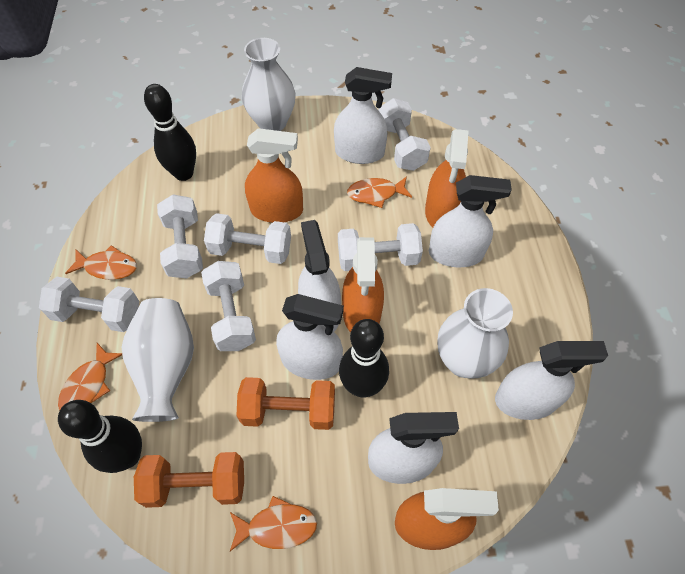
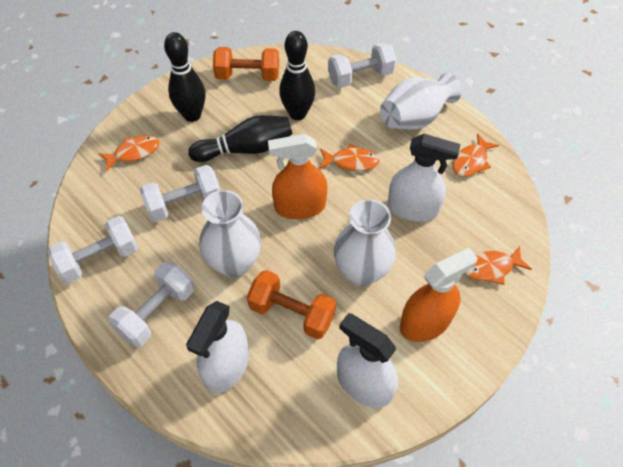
orange spray bottle: [245,128,303,223] [342,237,384,333] [395,488,499,550] [425,129,469,227] = 4 -> [268,134,327,219] [400,248,478,342] = 2
white dumbbell: [39,277,139,332] [157,194,203,278] [201,261,256,351] [204,213,291,264] [338,223,423,271] [378,98,431,171] = 6 -> [48,216,138,284] [108,262,194,347] [140,165,220,222] [328,43,397,88] = 4
white spray bottle: [276,294,344,380] [298,220,341,332] [334,67,392,164] [368,412,459,484] [429,175,512,267] [495,341,608,420] = 6 -> [186,301,249,393] [337,313,398,408] [388,134,460,222] = 3

